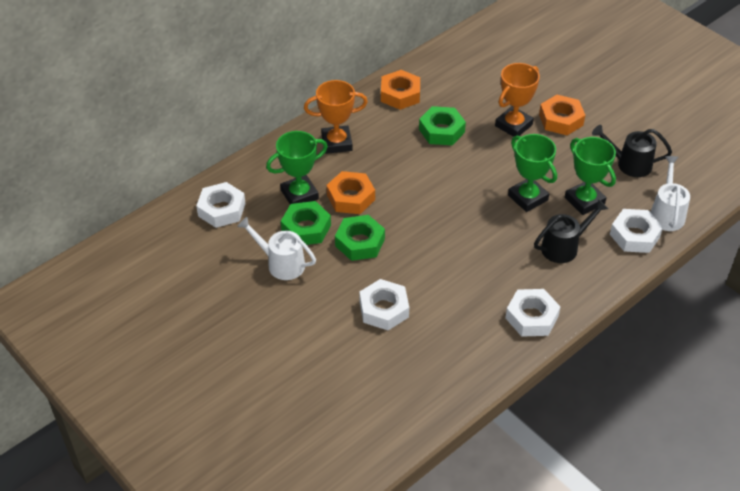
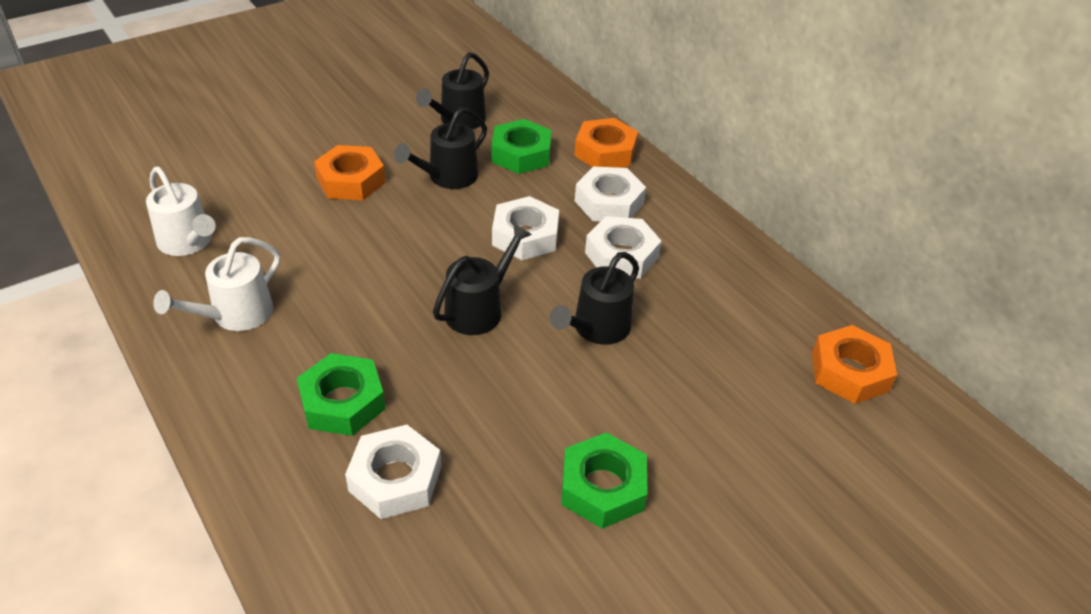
black watering can: [534,199,608,263] [592,125,672,177] = 2 -> [394,107,487,189] [416,52,489,129] [433,223,532,335] [550,252,639,345] = 4
green trophy: [266,131,328,204] [508,134,557,212] [565,137,616,215] = 3 -> none = 0
orange trophy: [304,80,368,154] [495,63,540,137] = 2 -> none = 0

